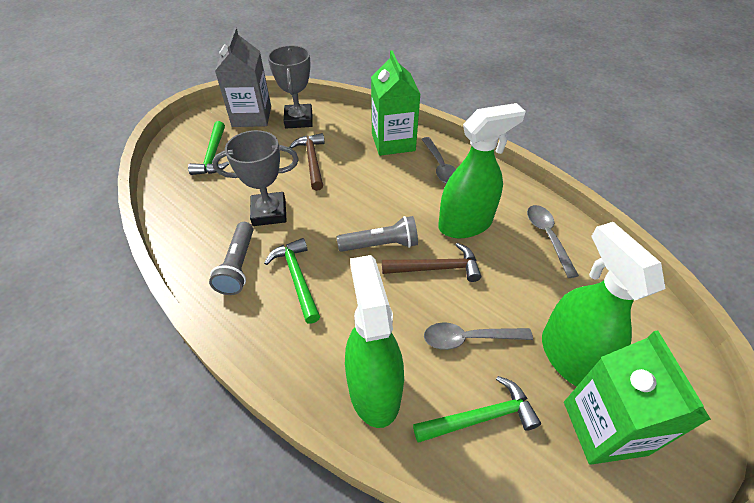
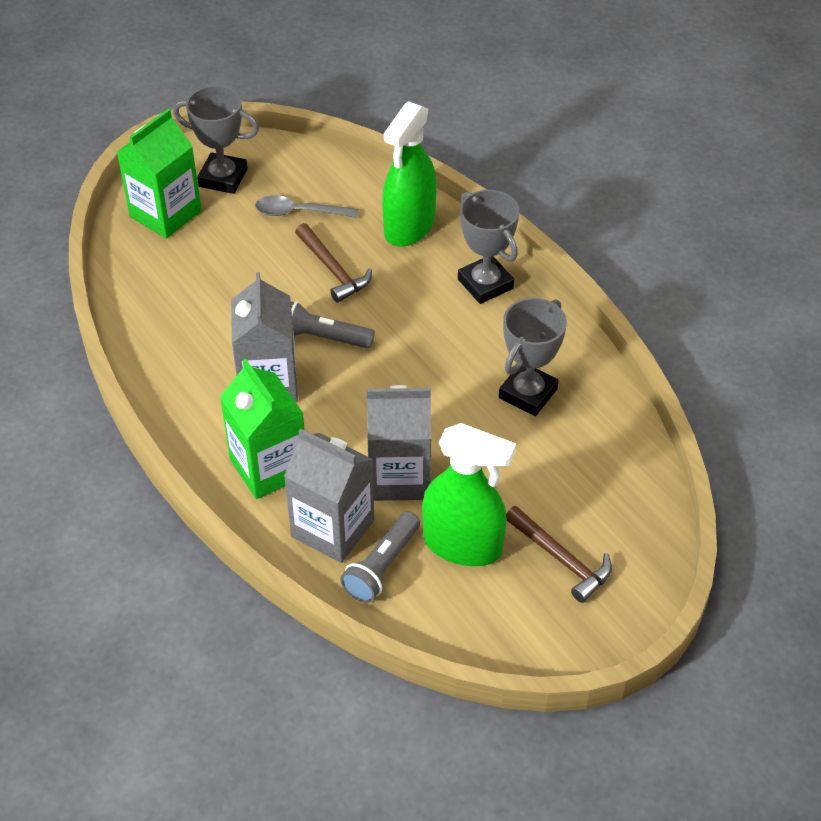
green hammer: [188,121,229,175] [264,238,320,324] [413,376,541,443] = 3 -> none = 0
green spray bottle: [345,255,404,428] [438,103,526,238] [542,222,666,386] = 3 -> [382,101,437,247] [422,423,516,566] = 2
grey carton: [215,28,271,127] = 1 -> [231,272,298,402] [284,429,374,563] [367,385,431,501] = 3
grey spoon: [421,137,456,183] [424,322,533,350] [527,205,579,278] = 3 -> [255,195,359,218] = 1
grey trophy: [212,130,299,226] [268,45,313,128] = 2 -> [173,85,259,194] [458,190,519,304] [499,298,567,416] = 3

